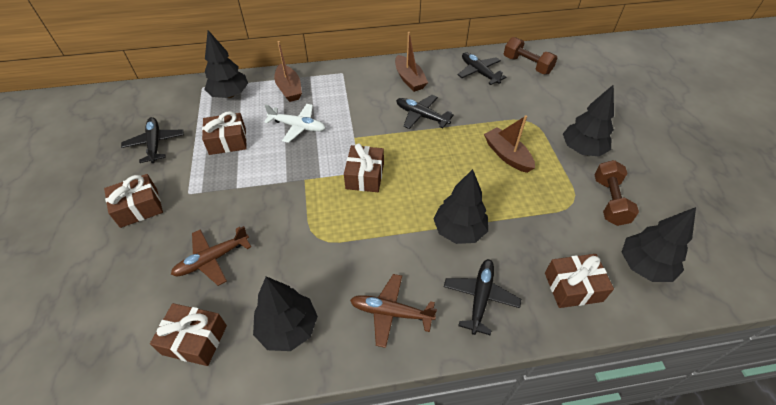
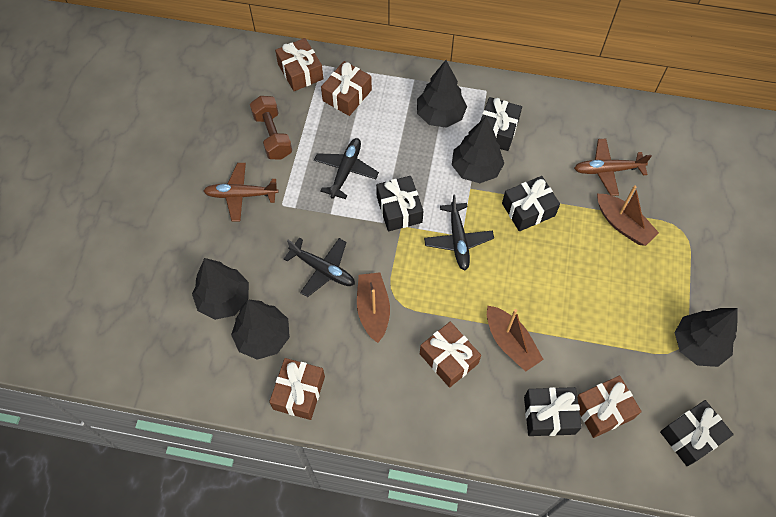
black gift: none = 0 -> [376,176,424,231] [480,97,522,151] [502,176,560,231] [524,387,582,436] [660,400,734,466] = 5
black plane: [121,117,184,163] [396,95,454,129] [444,259,521,335] [458,52,507,85] = 4 -> [284,238,355,297] [314,138,379,199] [424,195,494,270] = 3
brown dumbbell: [504,37,558,75] [594,160,639,226] = 2 -> [250,96,292,160] = 1
white plane: [264,104,325,143] = 1 -> none = 0

